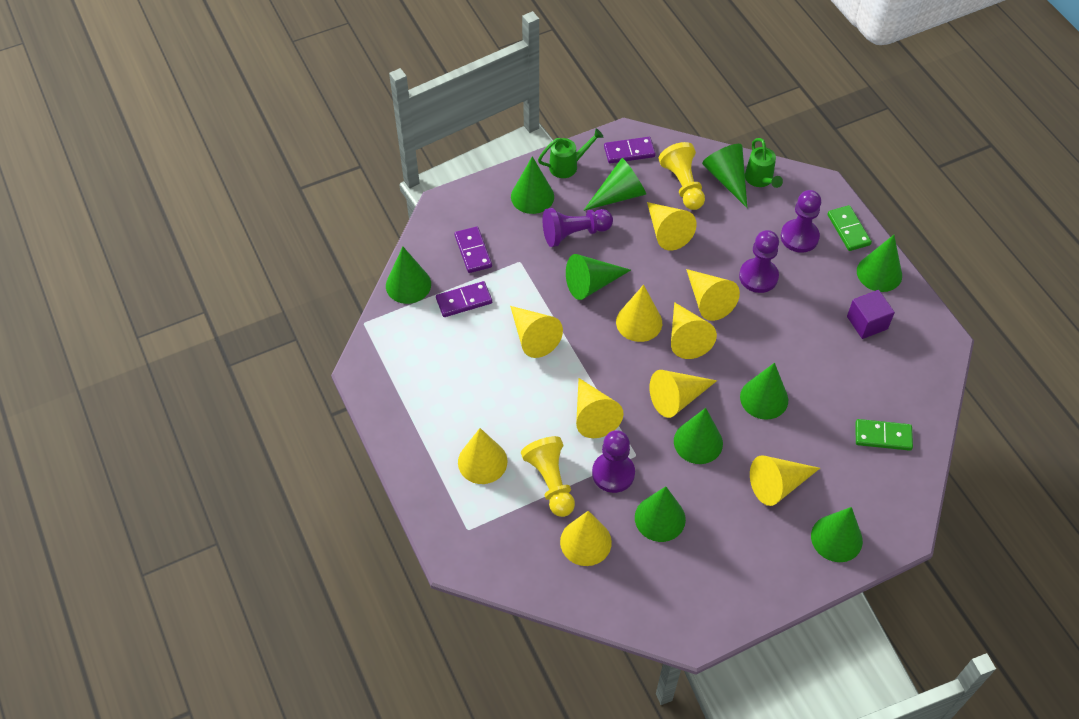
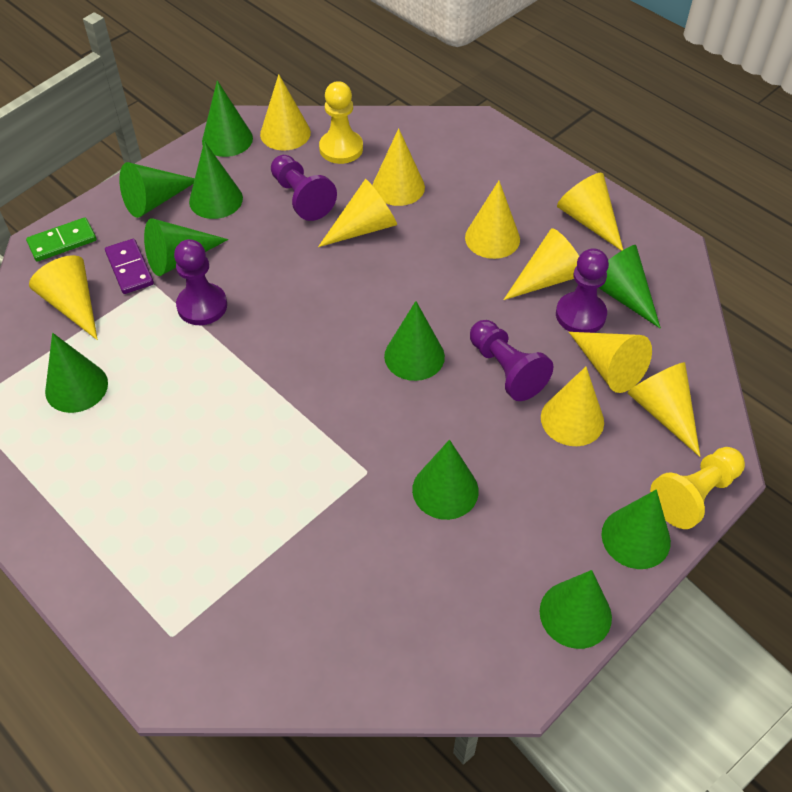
green domino: [827,205,872,251] [855,419,913,451] = 2 -> [26,217,96,262] = 1
green watering can: [538,129,603,178] [745,138,783,188] = 2 -> none = 0
purple cube: [847,290,895,339] = 1 -> none = 0
purple domino: [436,281,492,317] [455,226,492,273] [604,137,656,163] = 3 -> [105,239,154,294] = 1

